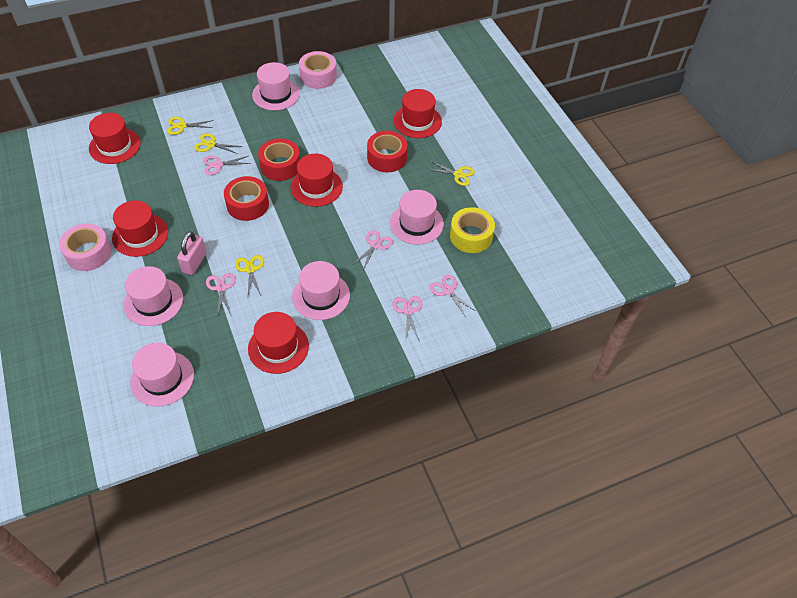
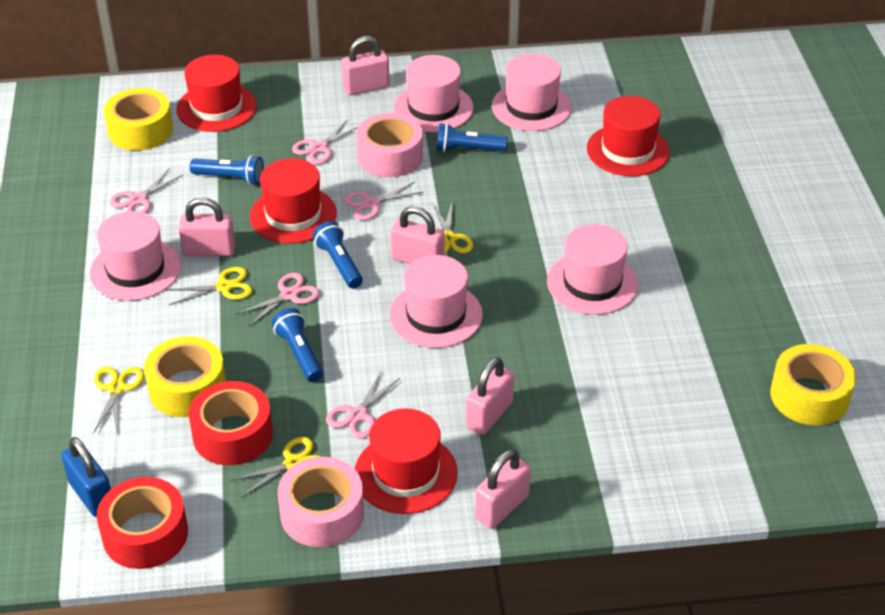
blue flashlight: none = 0 -> [190,155,264,185] [272,308,323,382] [313,221,363,288] [436,123,508,152] = 4
blue padlock: none = 0 -> [61,437,111,517] = 1
pink padlock: [177,231,207,275] = 1 -> [179,197,235,256] [342,36,390,95] [391,206,445,264] [466,357,514,435] [475,449,531,529] = 5
red hat: [89,113,141,164] [112,201,168,257] [248,312,309,374] [290,154,343,207] [394,89,442,138] = 5 -> [176,55,257,132] [250,158,337,244] [355,409,458,514] [587,96,670,176] = 4
red tape: [224,176,269,221] [258,139,300,181] [367,131,408,172] = 3 -> [97,477,188,569] [189,381,273,465] = 2
yellow tape: [450,207,495,253] = 1 -> [104,88,173,151] [144,336,226,417] [770,344,856,425] = 3

